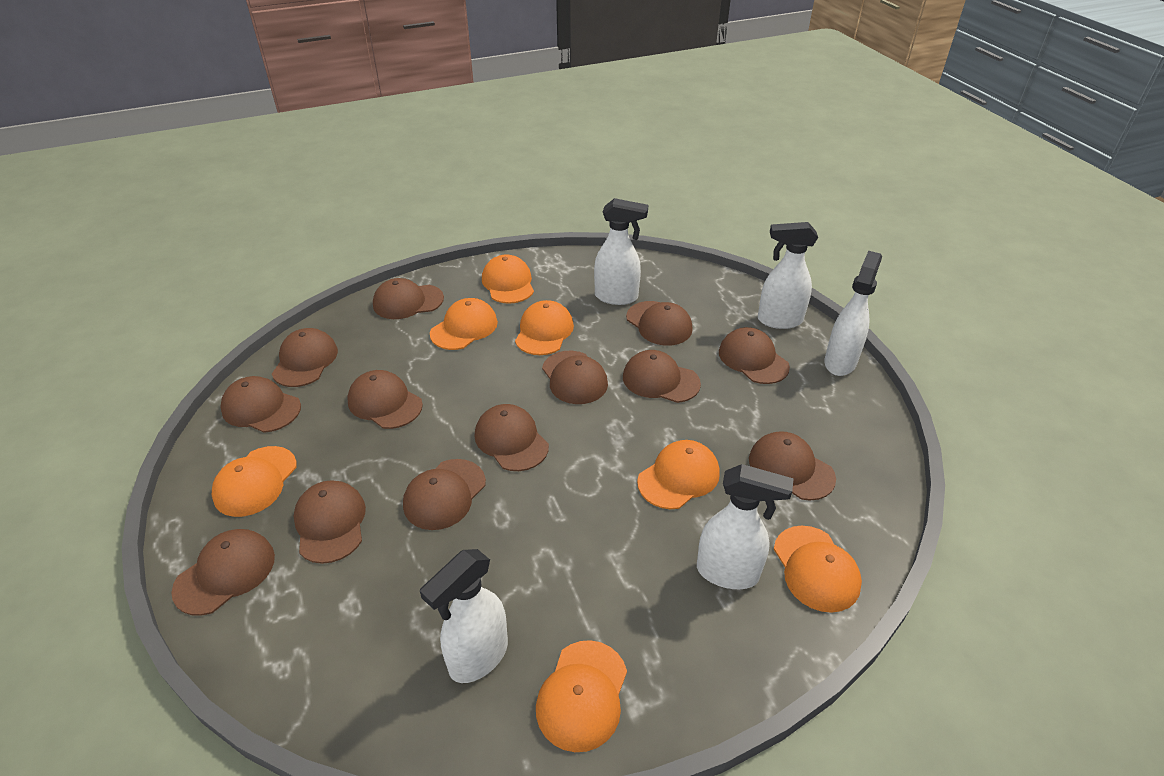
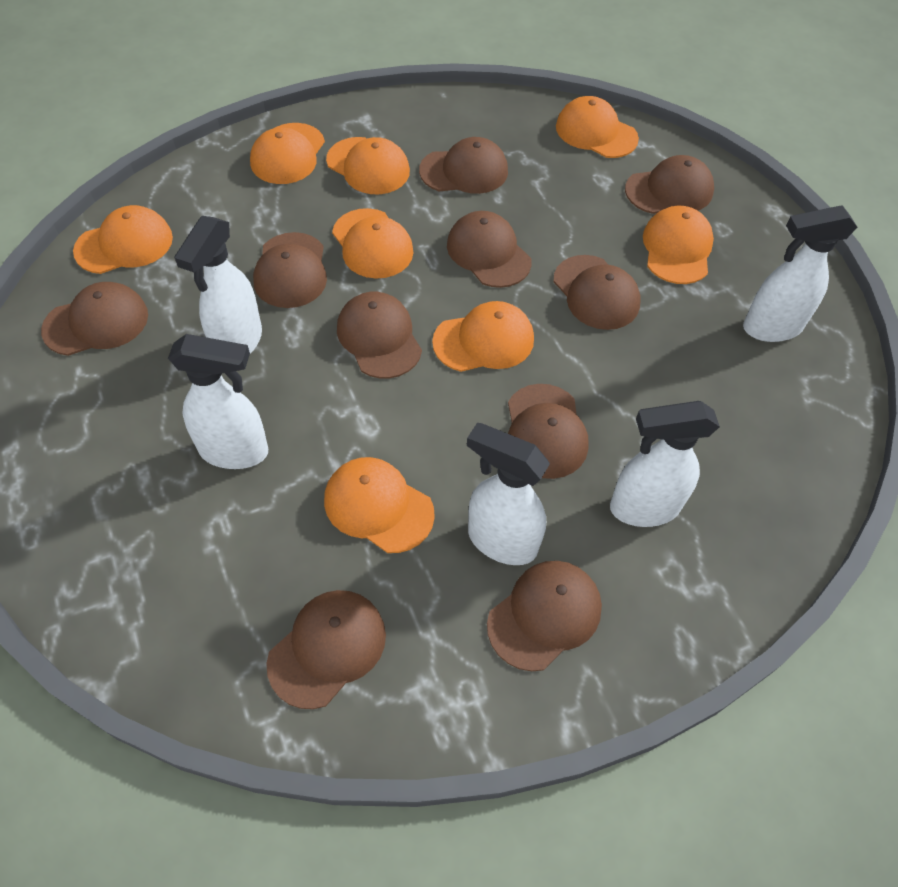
brown cap: [171,529,275,616] [220,376,301,433] [272,328,338,387] [293,481,366,564] [347,370,423,429] [373,278,444,319] [403,459,486,530] [474,404,549,471] [542,351,608,404] [623,350,701,403] [626,301,693,346] [719,327,790,384] [749,431,836,501] = 13 -> [41,282,148,356] [253,232,327,308] [266,590,386,709] [337,292,422,378] [419,137,508,194] [447,211,532,288] [487,561,602,671] [508,384,589,479] [554,255,641,330] [625,155,714,214] = 10
orange cap: [212,446,297,517] [430,298,498,350] [482,254,534,304] [515,300,574,355] [536,640,627,752] [637,440,720,509] [774,526,862,613] = 7 -> [73,205,173,274] [250,123,325,184] [324,457,435,553] [326,137,410,194] [332,208,413,278] [432,301,534,372] [556,96,639,158] [643,206,714,284] = 8

